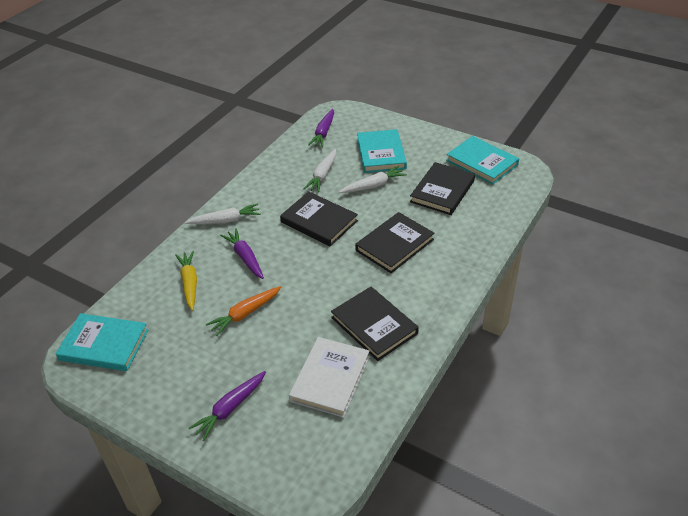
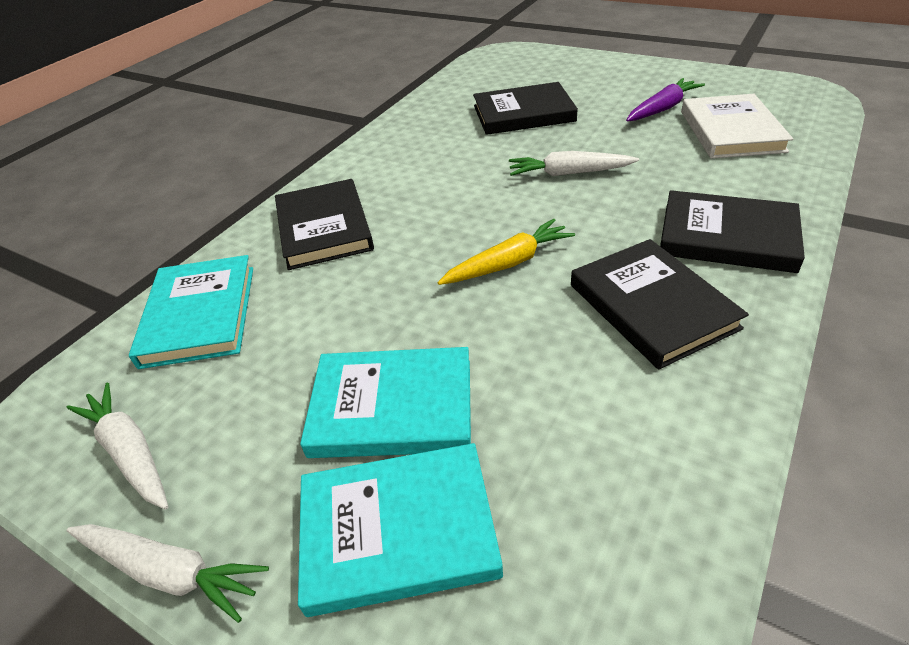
orange carrot: [206,286,281,336] = 1 -> none = 0
purple carrot: [189,371,266,441] [220,229,264,279] [308,109,334,147] = 3 -> [626,78,705,122] = 1

